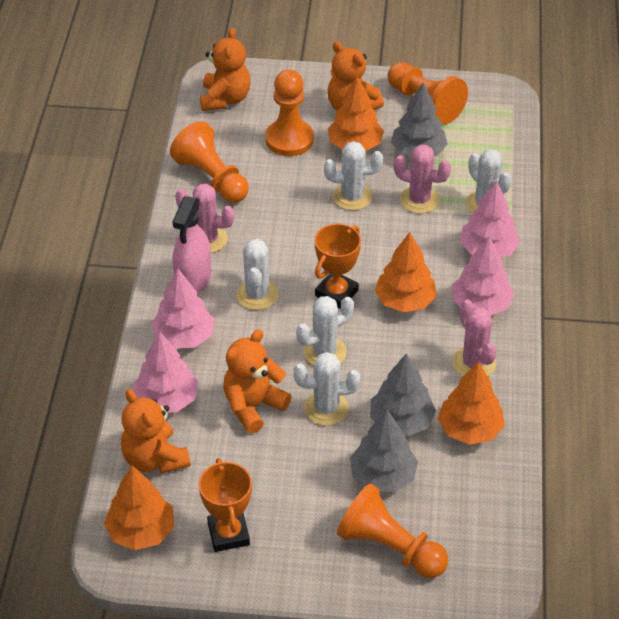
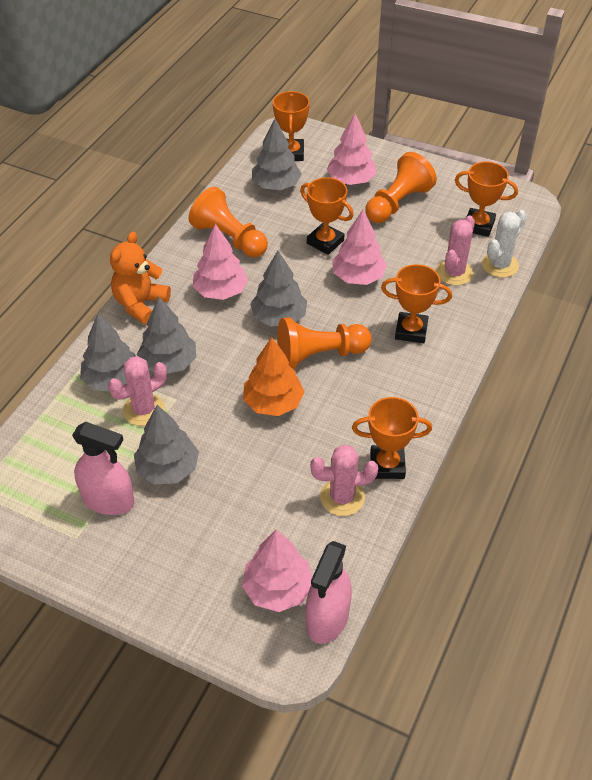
grey tree: [350,410,418,492] [370,353,436,436] [391,82,448,157] = 3 -> [80,314,135,391] [134,405,199,484] [137,297,196,374] [250,251,307,326] [252,119,302,190] = 5
orange pawn: [170,121,249,203] [265,70,314,156] [337,483,448,578] [388,62,468,124] = 4 -> [189,187,268,257] [277,318,372,369] [365,152,437,223] = 3
orange teddy bear: [121,389,191,474] [200,27,251,111] [223,329,292,433] [328,41,384,111] = 4 -> [110,232,171,325] = 1
orange tree: [104,465,174,550] [328,76,384,151] [374,232,437,312] [438,361,505,445] = 4 -> [243,337,304,416] = 1
orange trophy: [199,458,252,552] [315,224,361,309] = 2 -> [273,91,310,161] [300,177,354,255] [352,397,432,479] [381,264,452,343] [455,161,518,237] = 5
pink spray bottle: [173,196,211,293] = 1 -> [72,422,134,515] [306,541,352,644] = 2
white cactus: [236,239,278,310] [294,352,360,426] [296,296,354,366] [324,141,383,211] [466,149,512,214] = 5 -> [482,210,527,278] = 1

